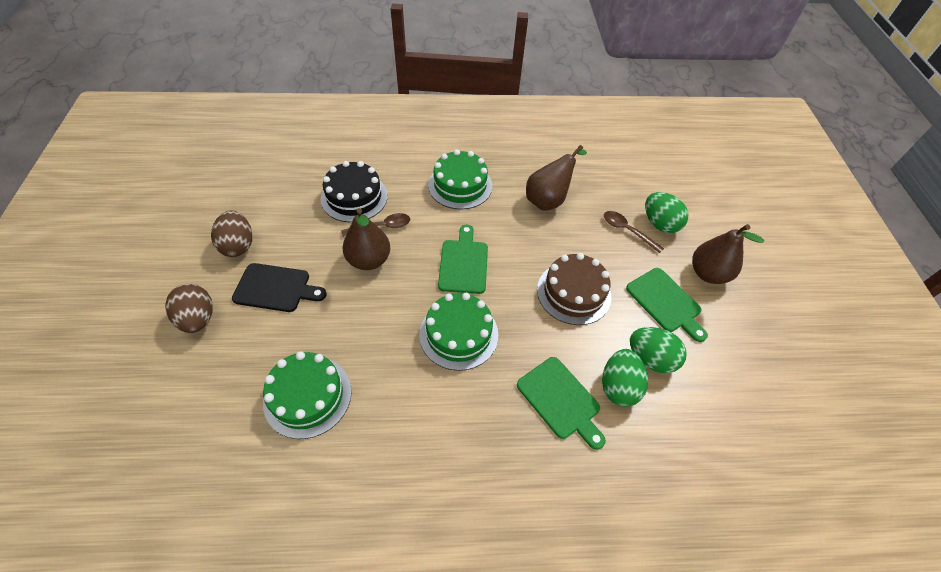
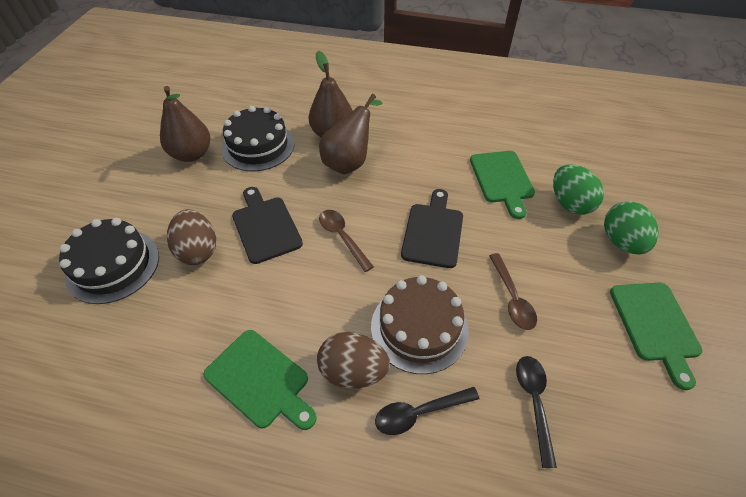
black cake: [321,161,388,222] = 1 -> [59,218,159,304] [222,106,295,171] = 2
black cutting board: [232,263,327,312] = 1 -> [232,187,303,264] [401,189,463,268] = 2
black spoon: none = 0 -> [375,387,480,435] [516,356,557,468] = 2
green cake: [263,351,352,439] [419,293,498,371] [428,149,492,209] = 3 -> none = 0
green egg: [602,349,648,407] [630,327,687,373] [645,192,688,233] = 3 -> [553,164,604,215] [604,201,659,254] = 2

